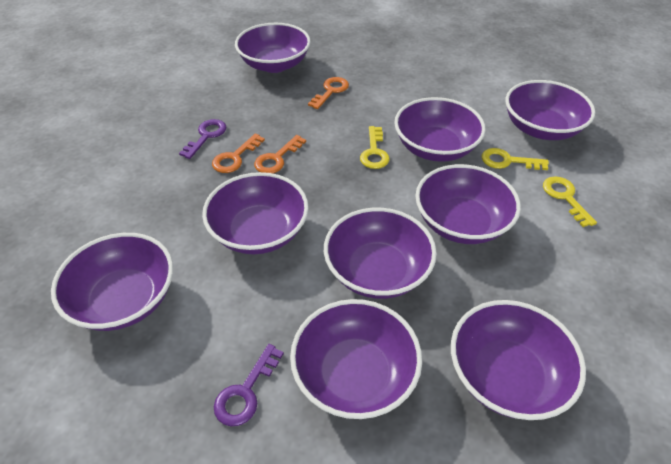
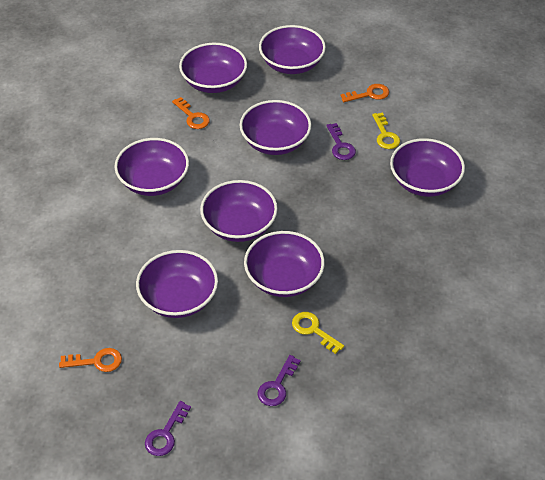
purple bowl: [51,233,173,331] [202,172,309,254] [235,23,311,73] [290,299,422,419] [324,208,437,299] [394,97,486,162] [415,164,521,244] [451,300,586,420] [505,80,595,140] = 9 -> [114,138,189,196] [136,250,218,318] [179,43,247,93] [200,180,278,242] [240,100,312,155] [244,231,325,297] [259,25,326,74] [390,138,465,197] = 8
purple key: [179,119,226,159] [214,344,284,426] = 2 -> [145,401,191,456] [257,355,301,406] [326,123,356,160] = 3
yellow key: [360,126,390,169] [481,148,549,170] [543,176,597,227] = 3 -> [292,312,344,354] [372,112,400,149] = 2

